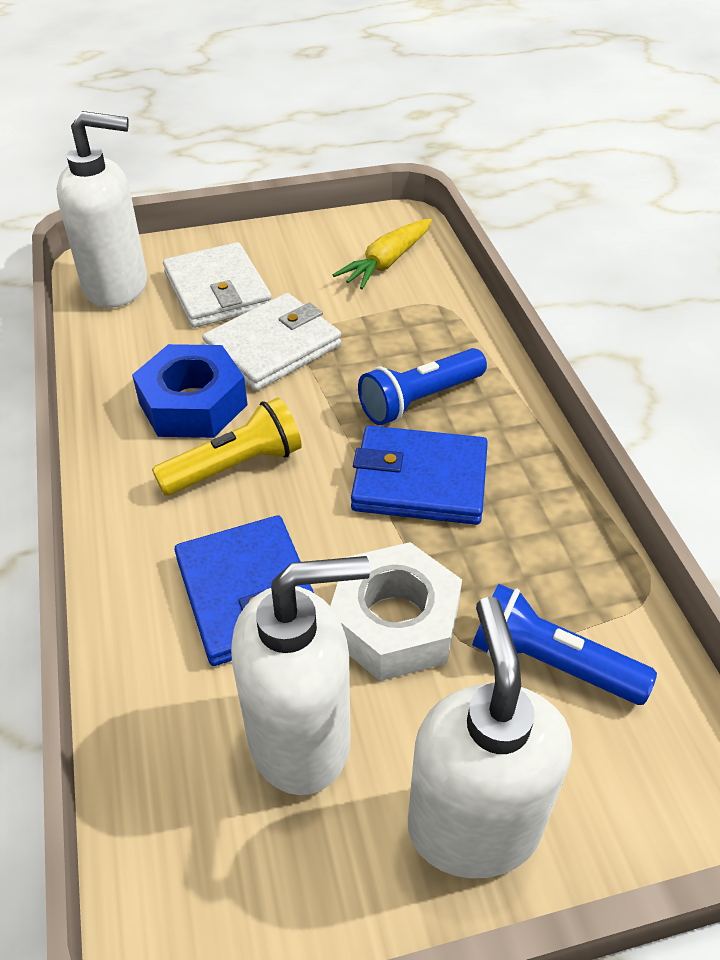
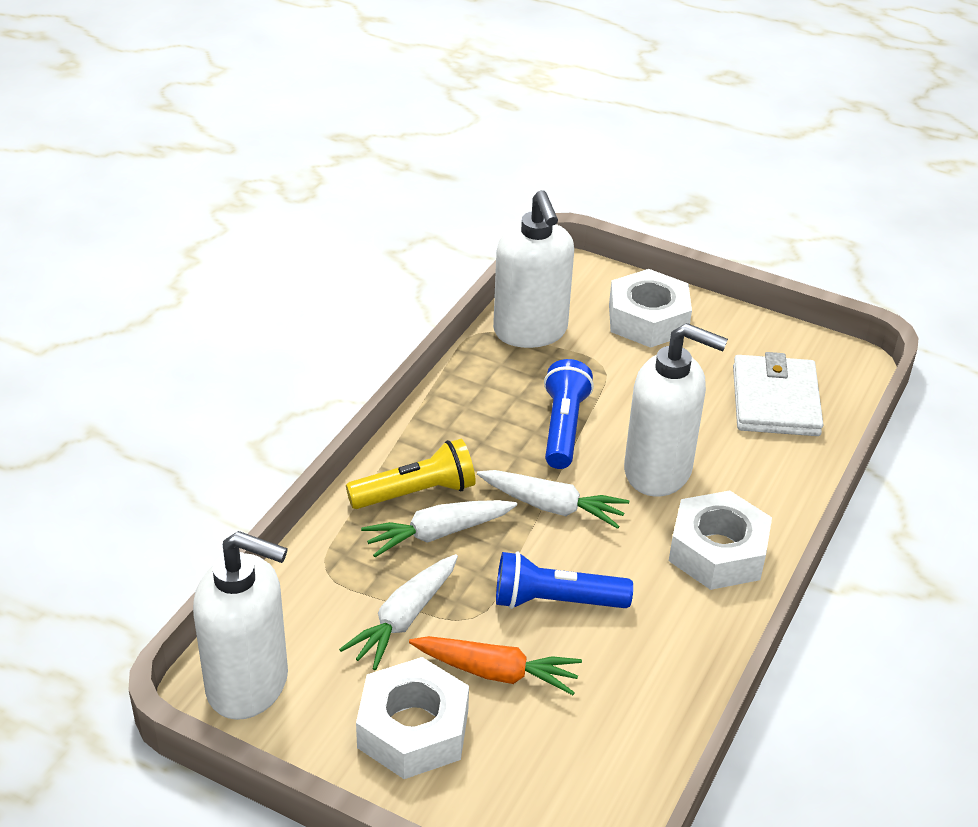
blue nut: [132,344,248,438] = 1 -> none = 0
blue wallet: [175,515,314,666] [351,426,488,525] = 2 -> none = 0
orange carrot: none = 0 -> [409,636,582,695] = 1
white carrot: none = 0 -> [339,554,458,670] [361,500,517,557] [477,470,629,529] = 3
white nut: [330,542,462,681] = 1 -> [356,657,469,779] [609,269,692,348] [669,491,772,590] = 3
white wallet: [163,242,272,328] [202,293,341,391] = 2 -> [733,352,823,436] = 1
yellow carrot: [333,219,432,289] = 1 -> none = 0

